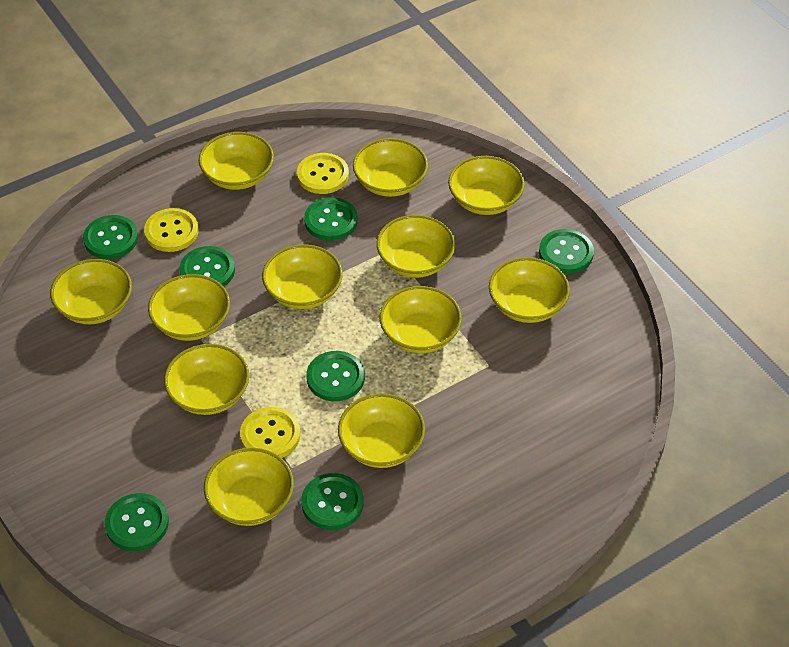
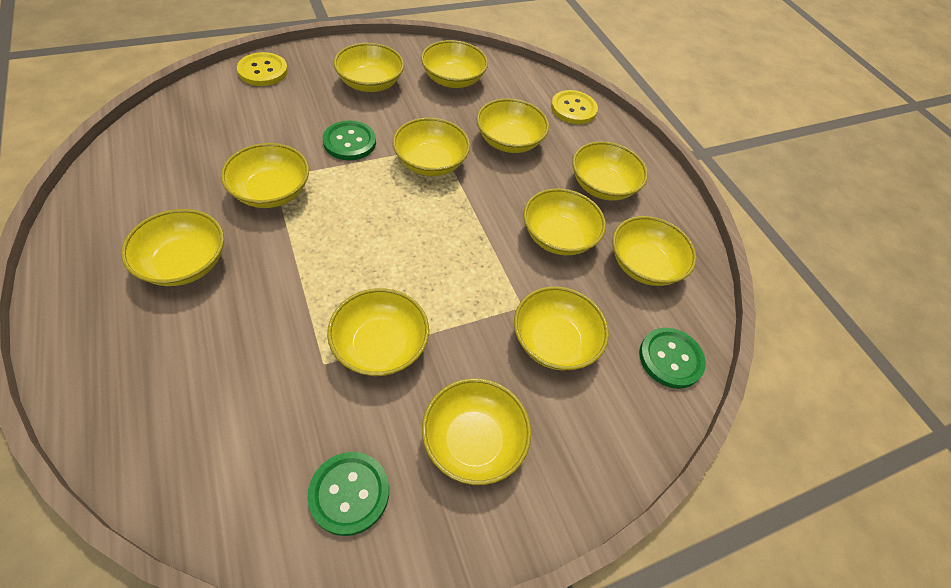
green button: [83,215,138,259] [105,493,169,551] [180,246,235,287] [301,473,364,530] [304,197,358,241] [306,351,365,401] [539,229,594,274] = 7 -> [307,452,389,536] [323,121,376,160] [639,328,706,389] = 3
yellow button: [144,208,199,252] [240,407,300,458] [297,153,349,194] = 3 -> [237,52,288,86] [551,90,598,124] = 2

